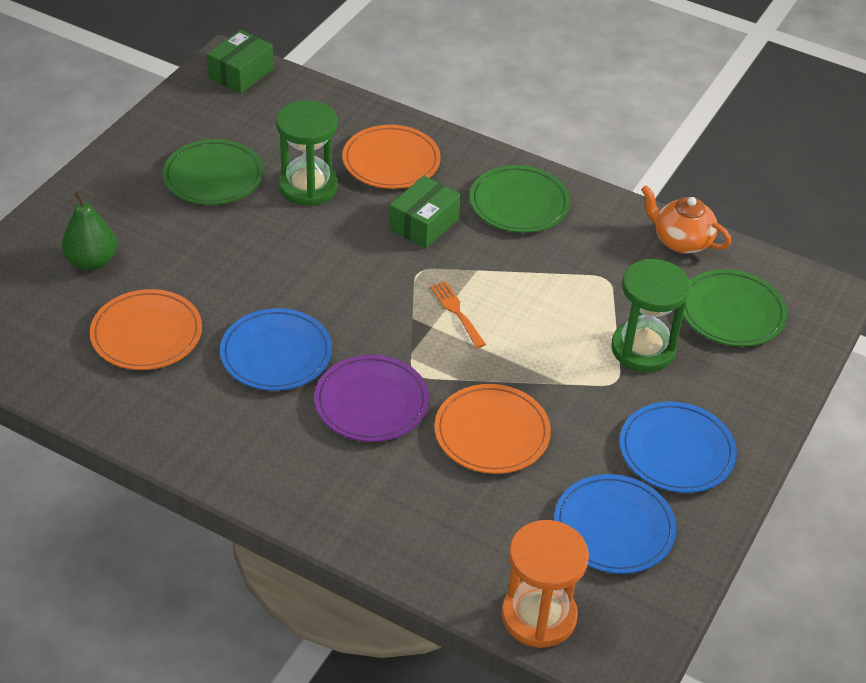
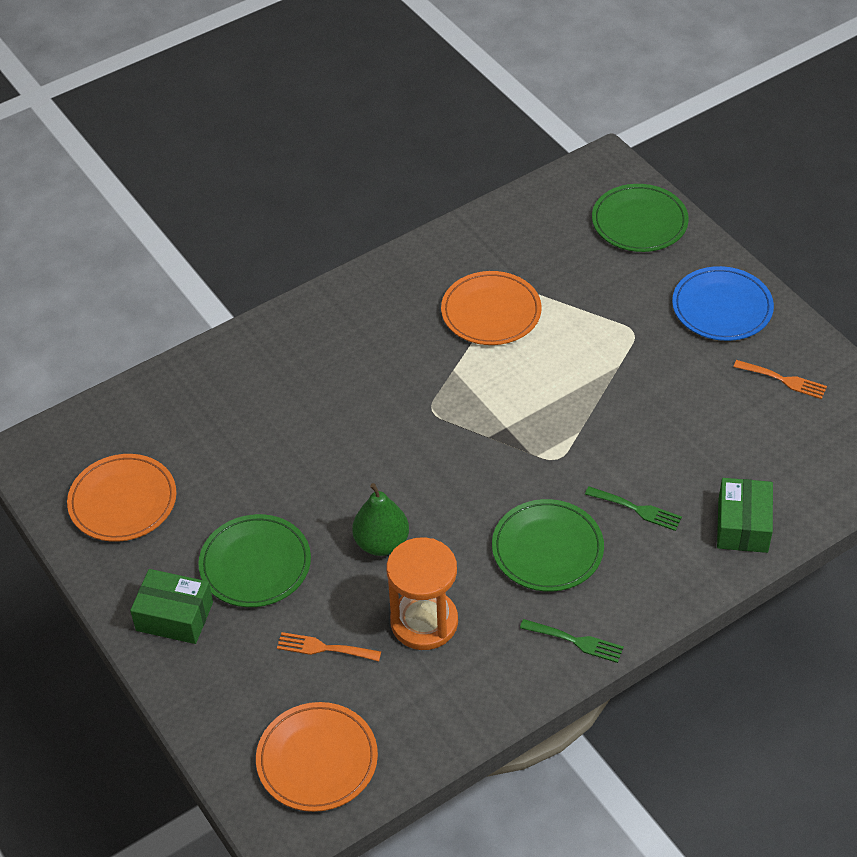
blue plate: [220,308,332,391] [554,474,677,574] [620,402,737,493] = 3 -> [672,266,774,341] = 1
green fork: none = 0 -> [520,619,624,663] [585,486,682,531] = 2
green hourglass: [276,100,338,206] [611,259,690,372] = 2 -> none = 0
orange fork: [430,281,486,348] = 1 -> [277,632,381,661] [734,360,827,399] = 2
orange teapot: [641,185,731,254] = 1 -> none = 0
purple plate: [314,355,429,442] = 1 -> none = 0

